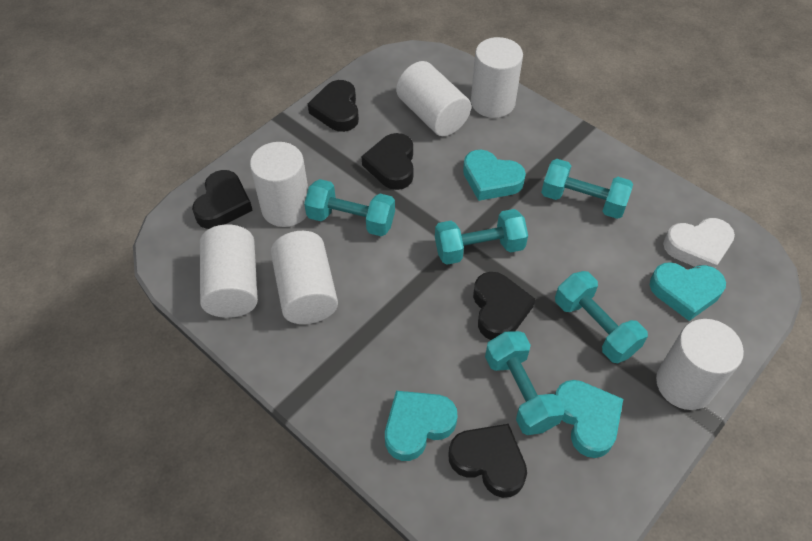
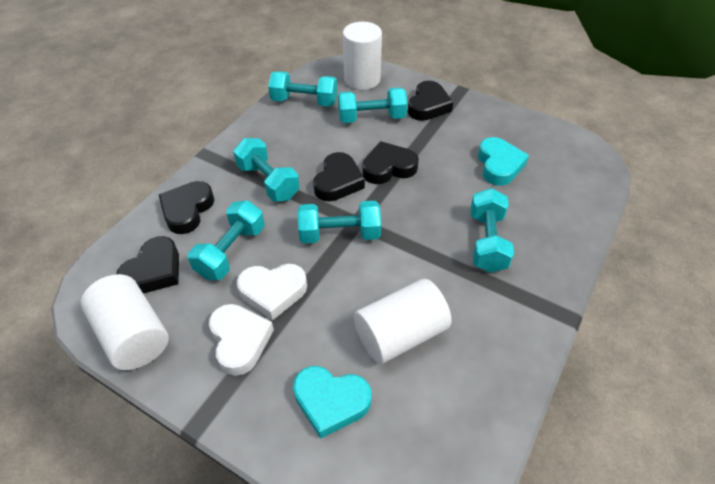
turquoise dumbbell: [304,179,395,236] [435,209,528,265] [485,331,565,435] [541,159,633,219] [555,271,648,363] = 5 -> [188,200,265,280] [233,138,300,202] [268,71,337,107] [297,201,381,243] [338,87,408,123] [470,188,514,273] = 6
turquoise heart: [385,391,458,461] [463,150,526,201] [555,380,623,458] [650,262,726,321] = 4 -> [293,366,371,439] [478,137,529,186] = 2
white cylinder: [200,225,258,318] [250,142,308,227] [271,231,338,324] [396,61,471,136] [471,37,523,118] [656,319,744,410] = 6 -> [81,274,169,370] [343,22,382,90] [354,279,452,364] = 3
white heart: [663,218,735,268] = 1 -> [209,304,274,376] [237,264,307,320] = 2

